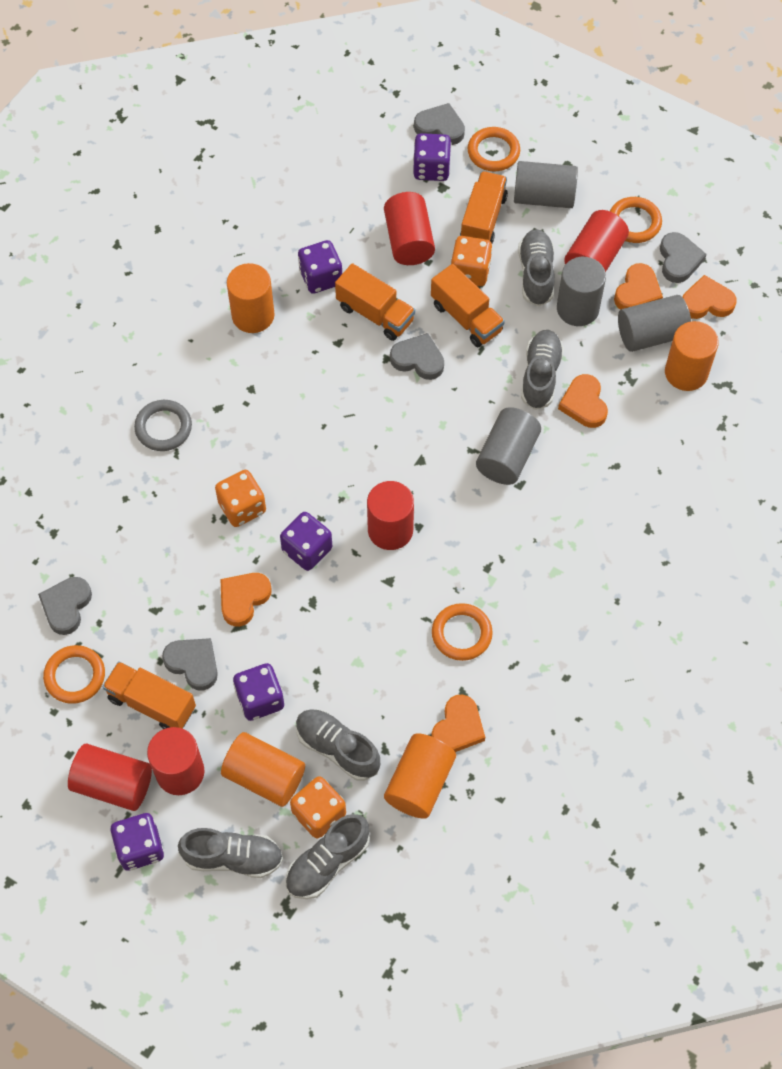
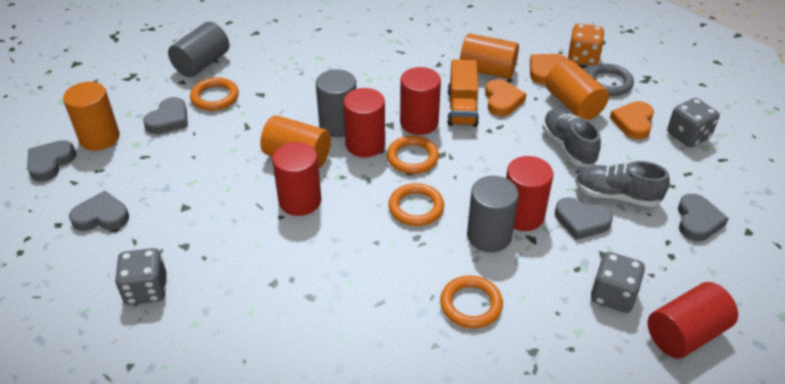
grey cylinder: [476,407,541,485] [514,161,578,208] [557,257,606,326] [618,295,691,352] = 4 -> [168,22,229,77] [316,69,357,137] [467,176,519,252] = 3
grey dice: none = 0 -> [115,248,166,305] [591,252,645,313] [667,98,720,148] = 3
grey shoe: [178,828,283,878] [285,814,370,899] [296,709,380,781] [518,229,555,307] [521,330,564,410] = 5 -> [542,108,601,167] [575,161,670,207] = 2
orange dice: [215,470,266,527] [290,776,346,839] [451,236,492,286] = 3 -> [568,24,604,65] = 1
orange heart: [221,573,272,627] [431,694,485,752] [558,374,608,428] [614,263,663,310] [682,275,736,319] = 5 -> [485,79,526,116] [530,54,569,84] [610,101,654,140] = 3
orange truck: [102,661,196,729] [335,263,415,341] [431,264,505,347] [460,171,508,243] = 4 -> [447,59,479,127] = 1
purple dice: [110,813,164,871] [233,663,284,721] [280,512,332,571] [298,240,342,294] [413,133,451,181] = 5 -> none = 0

